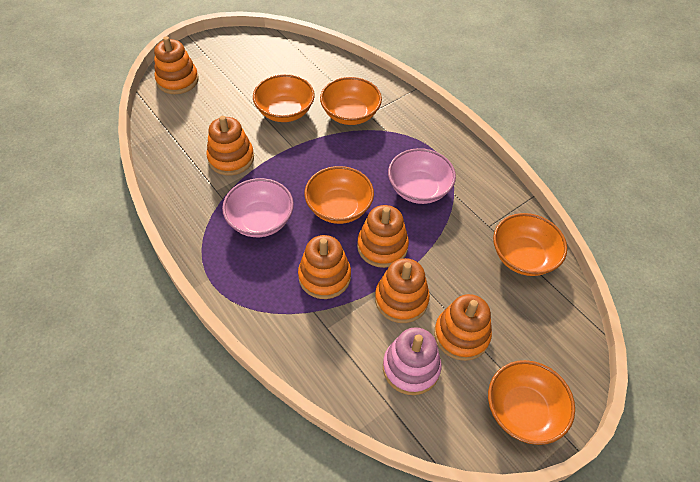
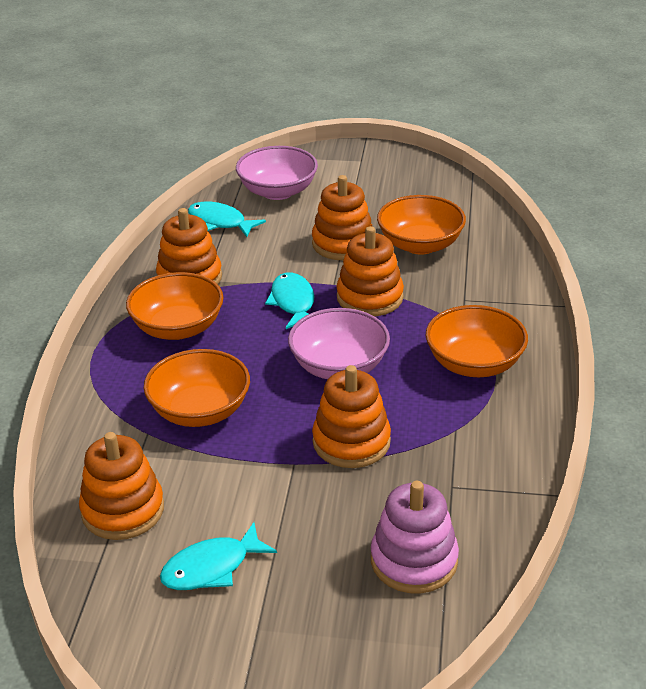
orange bowl: [253,74,315,122] [304,166,374,224] [320,77,382,125] [488,360,575,445] [493,213,567,276] = 5 -> [126,272,223,340] [144,349,250,427] [377,195,466,255] [426,305,528,377] = 4
orange stacking toy: [154,36,199,94] [206,116,254,175] [298,235,351,299] [357,205,409,268] [375,258,430,323] [434,294,492,361] = 6 -> [79,432,164,540] [156,208,222,285] [312,175,373,260] [312,365,391,468] [336,226,404,316] = 5
turquoise fish: none = 0 -> [160,522,277,590] [188,202,266,237] [265,273,315,329] = 3

